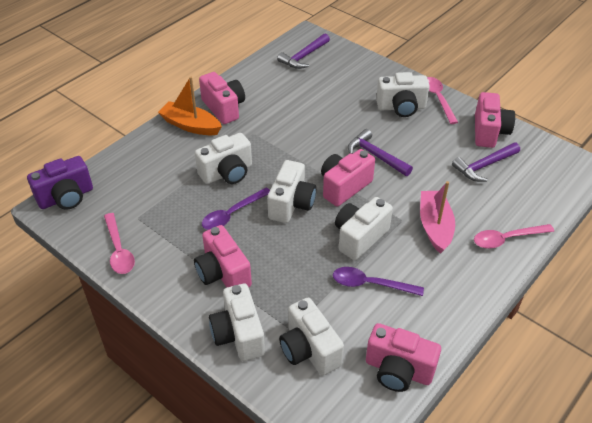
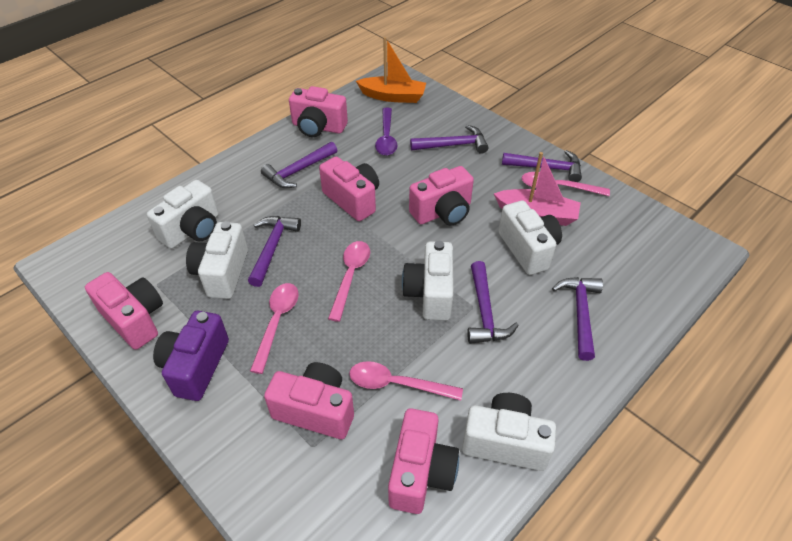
pink camera: [194,225,252,288] [199,72,245,124] [321,149,375,206] [366,323,441,392] [475,92,515,148] = 5 -> [85,272,163,350] [264,362,354,439] [289,86,348,137] [319,156,379,221] [388,408,459,514] [409,166,474,226] = 6
pink spoon: [104,213,135,274] [427,77,458,124] [474,224,554,249] = 3 -> [250,283,299,374] [328,241,370,322] [350,361,463,401] [521,172,610,196] = 4
purple hammer: [277,33,330,69] [348,129,413,176] [452,142,520,182] = 3 -> [248,216,301,287] [261,142,337,188] [410,125,489,154] [467,261,519,344] [502,150,582,182] [552,277,603,361] = 6
purple spoon: [202,188,270,230] [333,267,424,296] = 2 -> [375,108,398,156] = 1
white camera: [195,133,252,184] [209,284,265,361] [267,160,316,223] [279,298,344,375] [335,197,393,260] [376,72,430,117] = 6 -> [147,180,219,249] [186,221,248,299] [402,241,453,321] [462,393,556,471] [498,200,562,275] = 5

